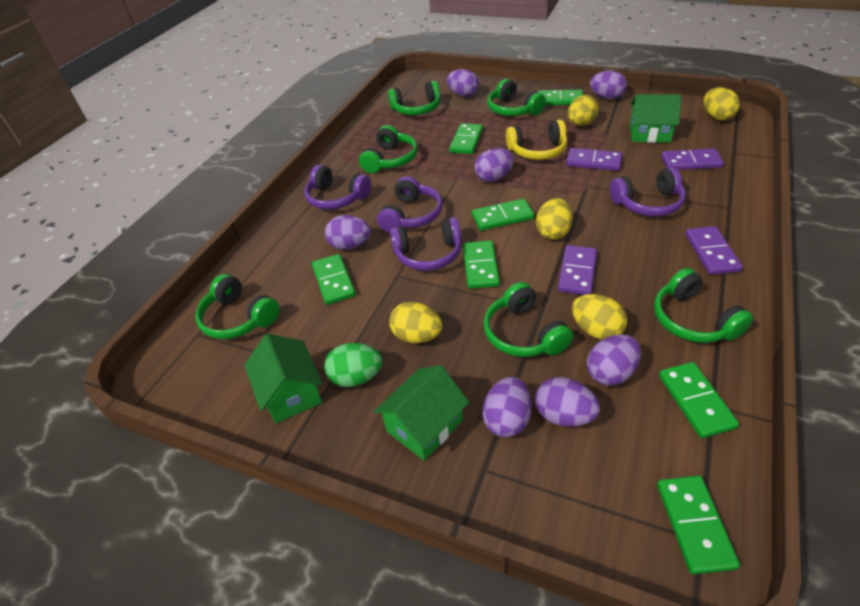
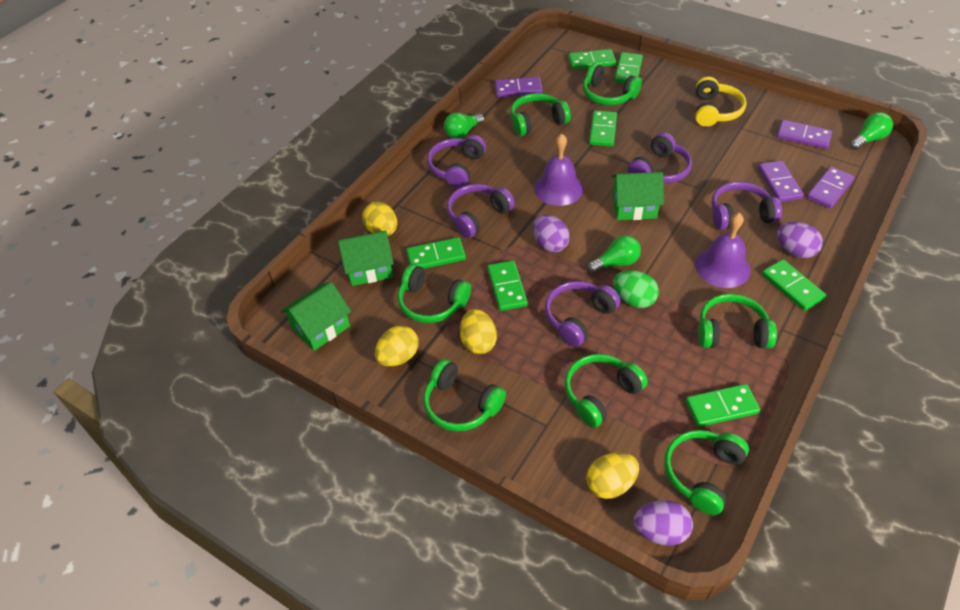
green headphones: [195,274,280,339] [359,125,418,173] [388,81,441,115] [483,282,573,357] [487,79,546,116] [654,268,753,343] = 6 -> [397,264,471,323] [423,359,506,431] [511,93,571,136] [564,354,648,428] [583,63,642,105] [664,430,749,515] [698,294,777,348] = 7
green light bulb: none = 0 -> [444,112,484,138] [588,235,641,273] [850,112,893,150] = 3
purple bell: none = 0 -> [534,134,584,206] [695,213,751,288] = 2
purple egg: [325,215,371,250] [447,69,479,97] [475,148,514,182] [482,377,532,437] [535,377,600,427] [587,334,641,386] [590,71,627,99] = 7 -> [533,214,570,253] [633,500,693,546] [777,222,823,258] = 3
purple headphones: [304,165,371,210] [377,176,443,233] [390,217,461,271] [610,167,686,217] = 4 -> [427,135,486,188] [447,184,515,238] [545,281,620,347] [628,132,692,184] [711,182,782,230] = 5
yellow egg: [389,302,442,343] [536,198,573,240] [568,95,599,126] [572,294,627,340] [704,87,740,121] = 5 -> [362,202,397,236] [375,325,419,366] [460,309,497,354] [586,453,639,499] = 4

